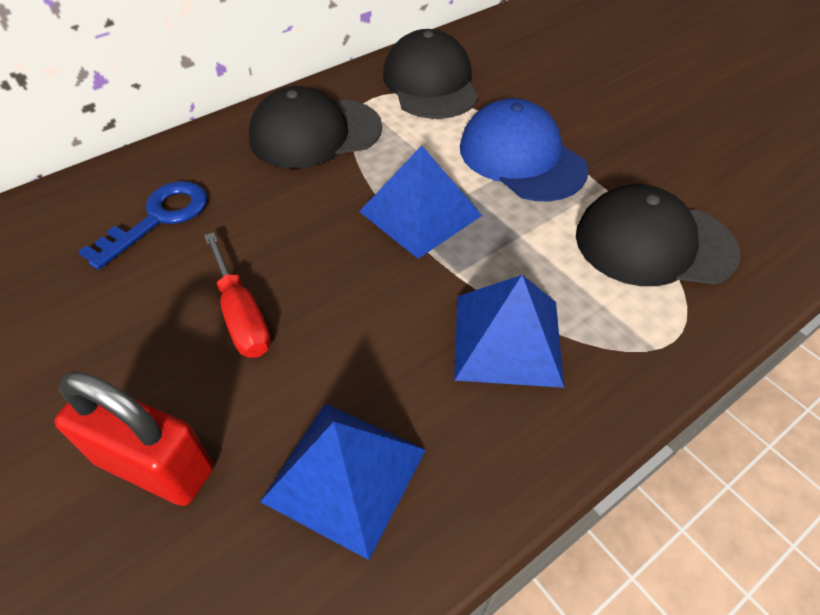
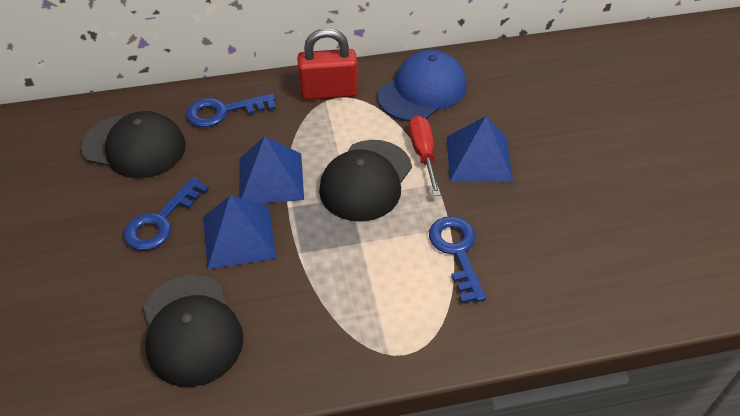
blue key: [78,181,207,270] = 1 -> [124,177,209,251] [186,94,276,127] [429,216,486,304] = 3

